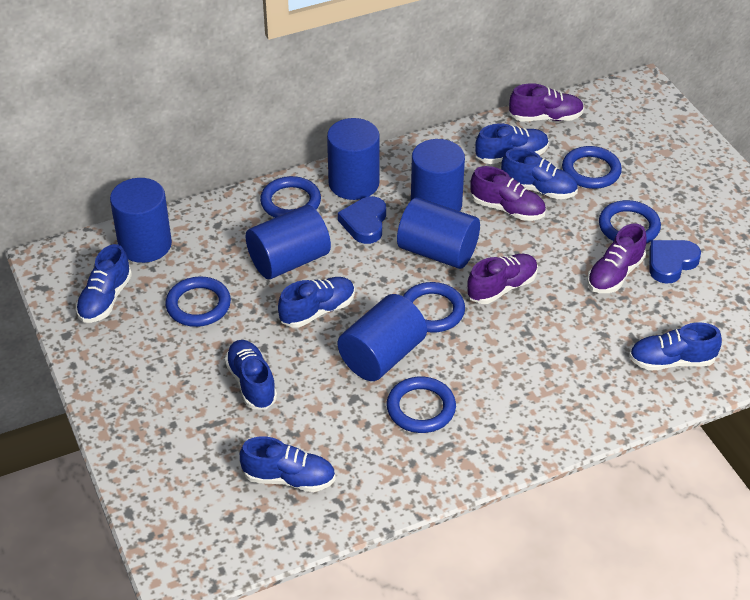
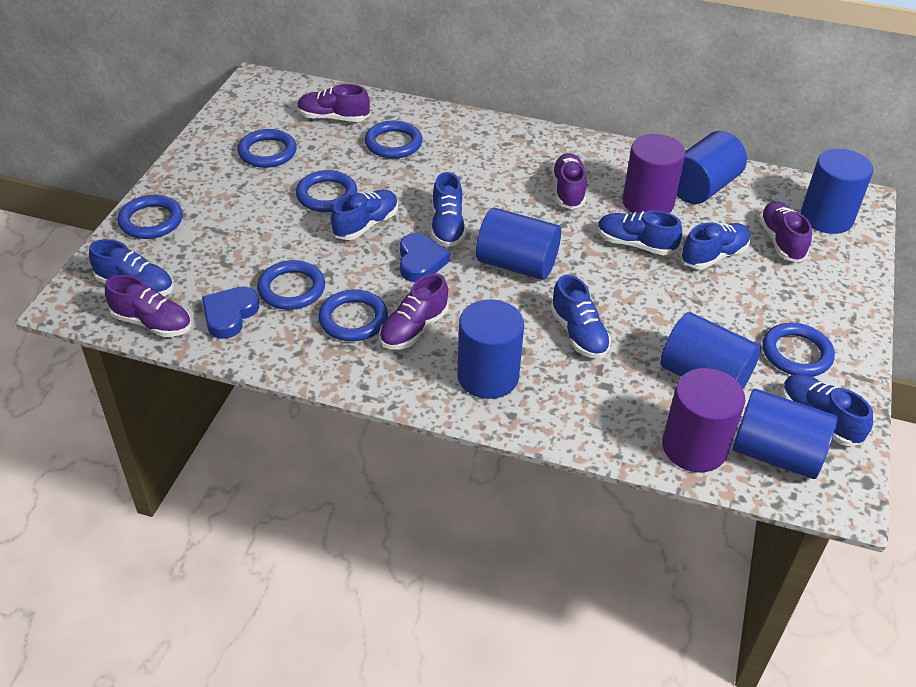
blue ring: [165,276,231,327] [260,176,321,218] [387,377,456,433] [403,282,465,333] [562,146,622,189] [599,200,661,244] = 6 -> [118,195,183,239] [238,129,297,168] [257,260,325,310] [296,170,357,212] [318,290,388,341] [365,120,422,159] [763,323,835,377] = 7
purple cylinder: none = 0 -> [622,134,686,213] [662,368,745,472] = 2
purple shoe: [467,254,538,304] [470,166,546,221] [509,83,584,121] [587,224,647,293] = 4 -> [105,275,191,337] [297,84,370,122] [379,273,449,349] [552,153,586,209] [759,201,812,262] = 5

